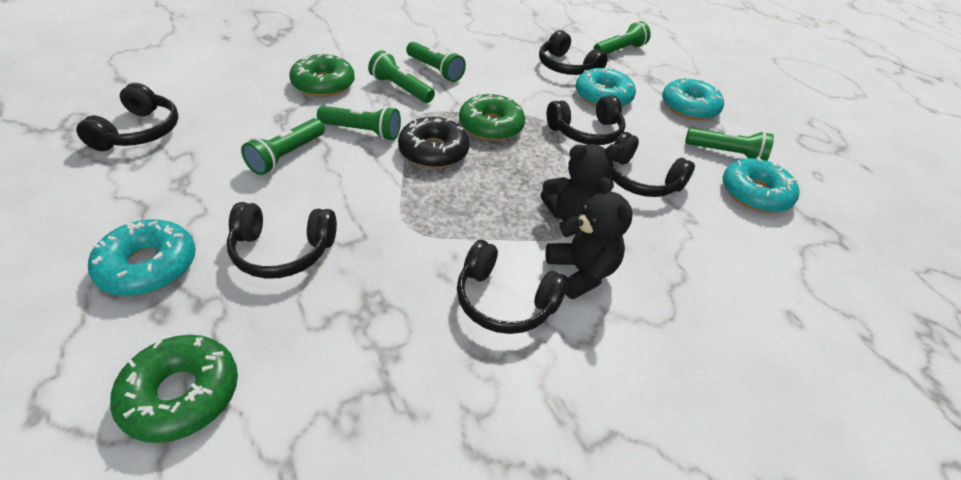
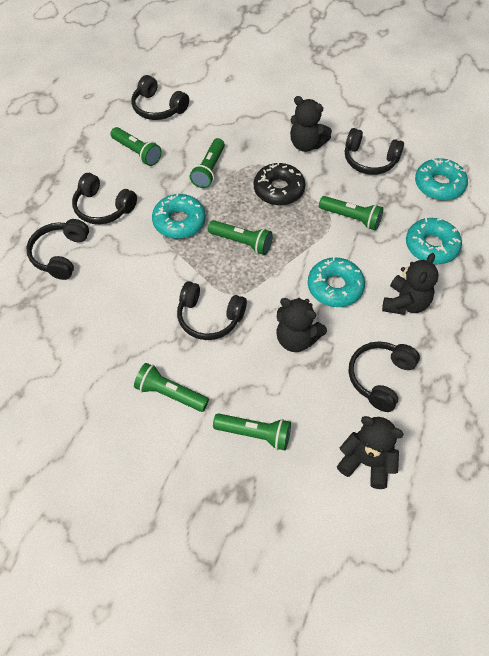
black teddy bear: [540,144,622,221] [546,177,633,299] = 2 -> [277,298,327,352] [290,96,332,152] [337,416,404,489] [382,253,439,315] = 4
green donut: [110,335,238,443] [289,54,355,97] [459,93,525,141] = 3 -> none = 0

